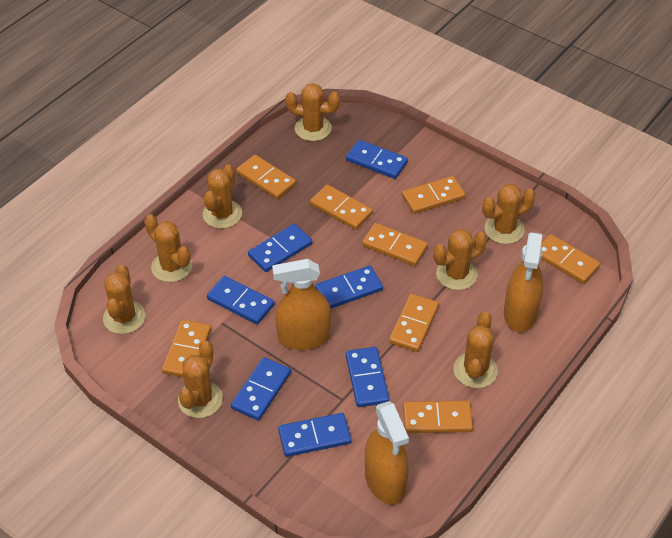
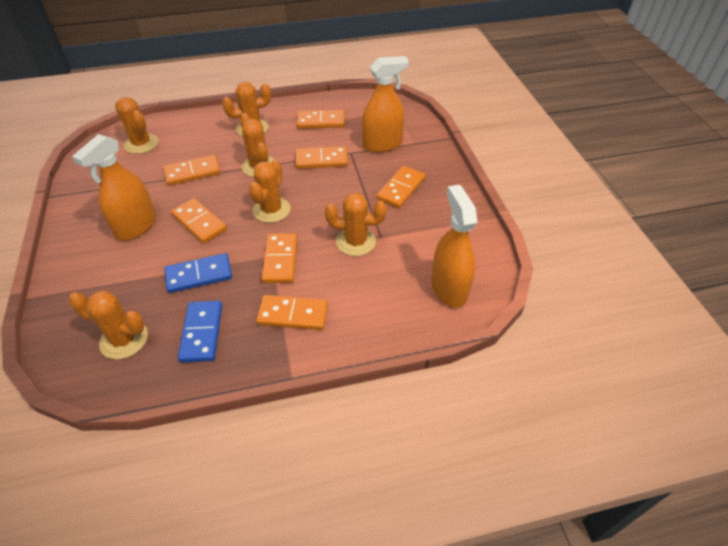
blue domino: [207,276,274,324] [231,357,291,421] [248,224,312,272] [278,413,351,457] [315,266,383,308] [346,140,408,179] [346,347,389,407] = 7 -> [165,253,232,293] [178,301,222,363] = 2
orange cactus: [103,265,146,334] [144,214,192,282] [178,341,223,418] [203,165,242,229] [285,83,340,141] [433,229,487,290] [454,312,498,388] [482,184,536,244] = 8 -> [69,291,148,359] [115,97,158,154] [222,82,271,136] [240,113,275,177] [249,160,290,223] [325,193,387,256] = 6
orange domino: [162,320,211,378] [236,155,296,199] [310,185,373,230] [362,223,428,266] [389,294,439,352] [402,176,465,214] [403,401,473,433] [541,234,600,284] = 8 -> [163,155,221,185] [171,198,227,244] [256,295,328,330] [261,233,297,283] [296,146,348,169] [297,110,345,129] [376,166,425,208] = 7

